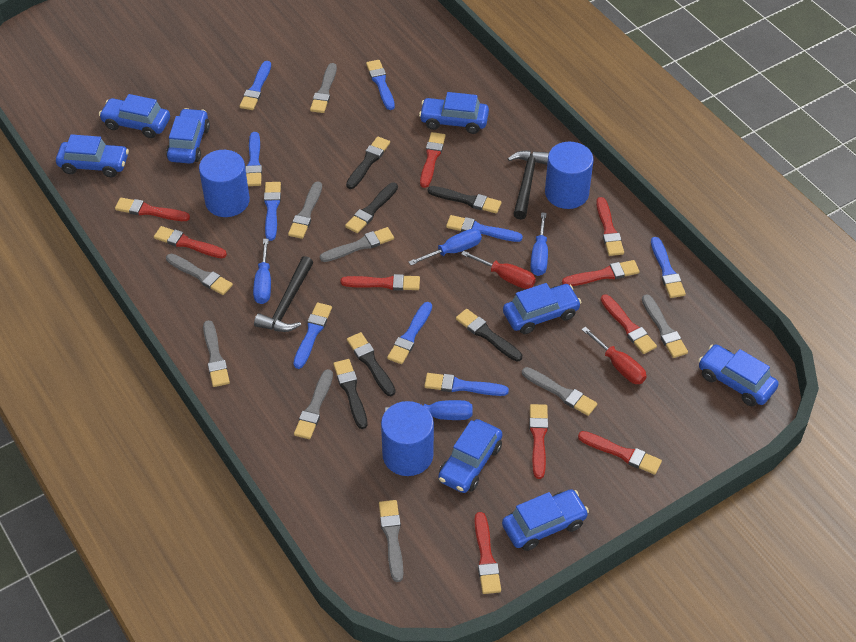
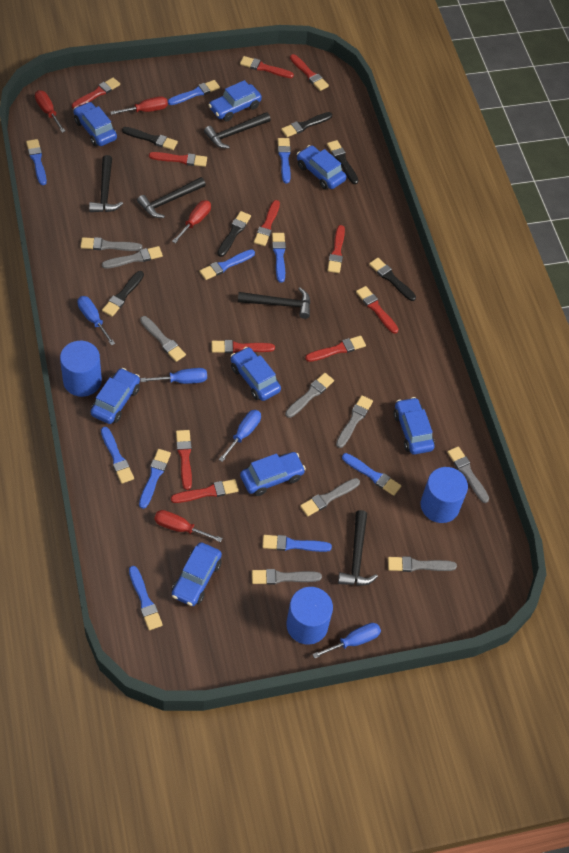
black hammer: [254,256,314,332] [508,150,549,220] = 2 -> [89,155,123,212] [137,177,206,218] [204,112,271,149] [238,288,310,319] [338,510,378,586] = 5
blue brush: [240,61,271,110] [245,132,262,186] [264,182,281,241] [293,303,332,369] [366,60,395,110] [387,302,432,364] [424,373,509,396] [446,215,523,242] [651,237,686,298] = 9 -> [26,139,47,185] [101,427,134,484] [129,566,163,630] [139,449,171,509] [168,80,220,105] [199,249,255,280] [262,535,332,552] [272,233,286,283] [278,138,291,183] [342,453,401,496] = 10
red brush: [115,198,190,221] [154,226,227,258] [340,274,420,291] [420,132,446,188] [474,512,501,594] [529,404,548,479] [562,260,640,286] [578,431,662,475] [596,197,624,256] [601,294,657,354] = 10 -> [72,77,120,109] [149,152,207,167] [171,479,239,503] [176,430,192,490] [211,340,275,353] [240,56,294,78] [254,200,280,246] [290,54,329,91] [305,336,366,362] [327,225,345,273] [356,286,398,334] = 11
red screwdriver: [461,251,536,289] [581,327,647,384] = 2 -> [35,90,65,133] [110,96,168,115] [154,510,222,542] [172,200,211,243] = 4

